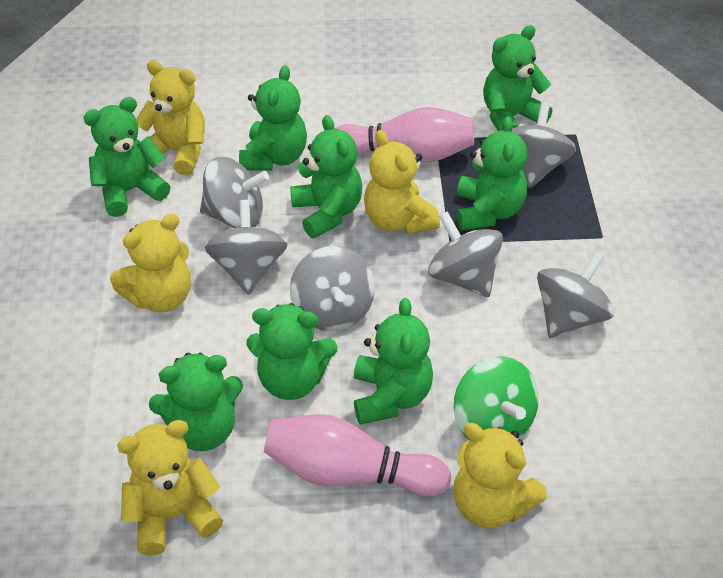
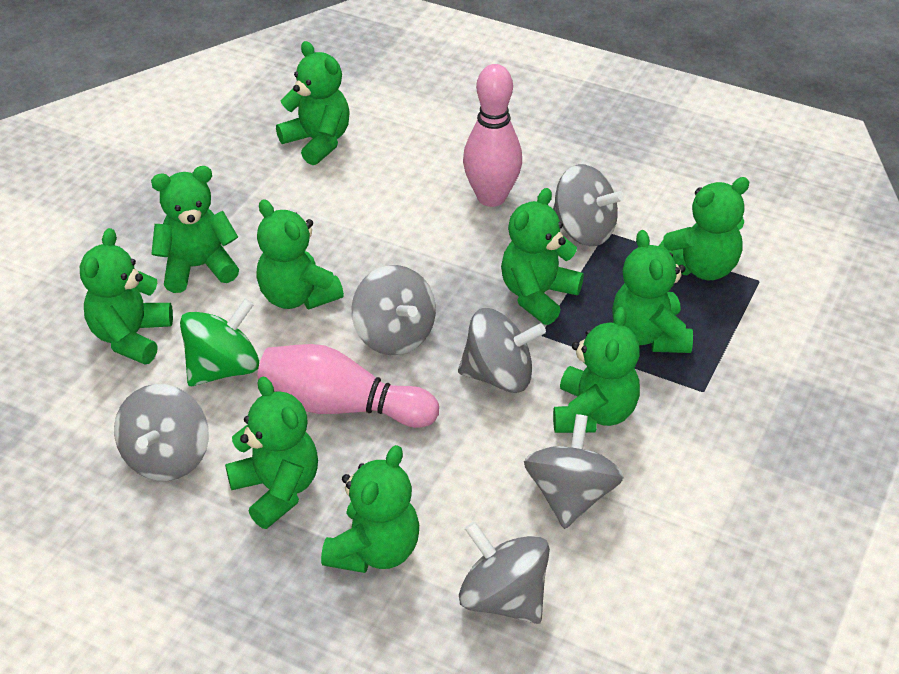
green teddy bear: [83,97,170,217] [149,353,243,451] [239,65,307,171] [247,303,337,400] [290,115,362,238] [354,298,433,425] [457,116,528,231] [483,25,552,131] = 8 -> [80,228,173,364] [151,166,239,293] [225,377,318,529] [256,199,344,309] [276,41,350,165] [321,445,419,573] [501,188,584,325] [553,307,640,433] [612,230,693,353] [659,177,749,280] = 10
yellow teddy bear: [110,214,191,312] [117,420,223,556] [136,60,205,175] [364,130,440,234] [453,423,547,528] = 5 -> none = 0

